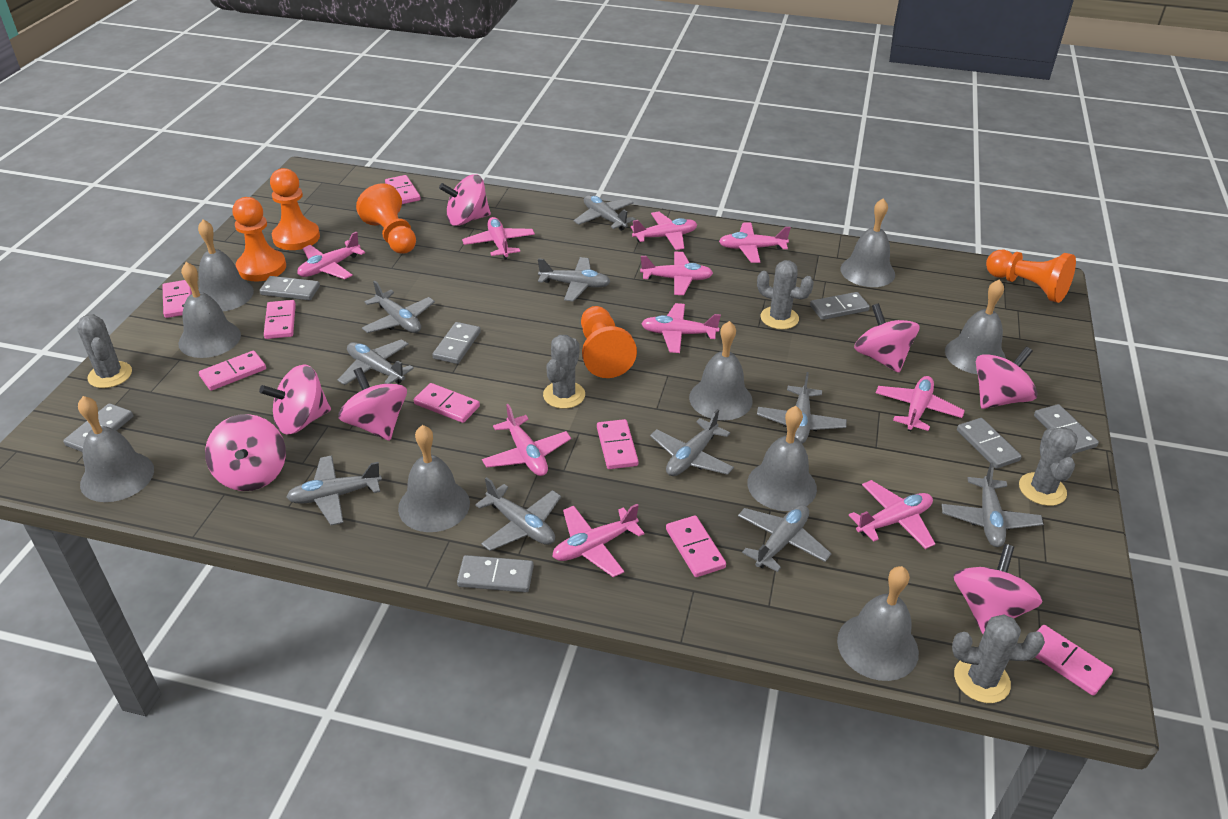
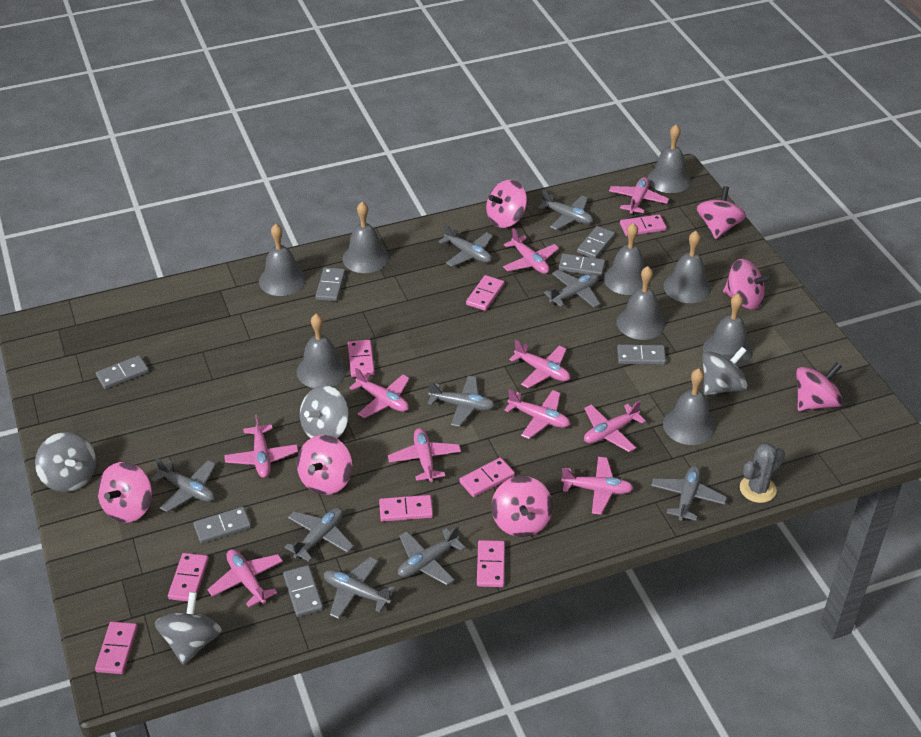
grey cactus: [77,314,132,388] [543,335,585,409] [757,260,814,329] [952,614,1045,703] [1019,427,1078,506] = 5 -> [740,443,785,503] = 1
grey plane: [286,456,382,525] [338,339,414,385] [362,281,435,333] [475,477,561,551] [538,257,611,302] [574,195,636,231] [650,409,734,476] [738,505,832,572] [757,372,847,444] [942,462,1043,547] = 10 -> [151,458,216,512] [285,507,354,562] [323,557,396,619] [398,526,465,585] [428,376,495,427] [439,224,493,267] [538,189,593,230] [544,270,600,308] [651,466,727,521] = 9
grey spinning top: none = 0 -> [35,432,96,492] [155,592,222,665] [300,385,349,438] [702,347,748,395] = 4
orange pawn: [232,197,286,282] [270,168,320,250] [356,183,416,254] [581,306,637,378] [986,250,1076,303] = 5 -> none = 0

